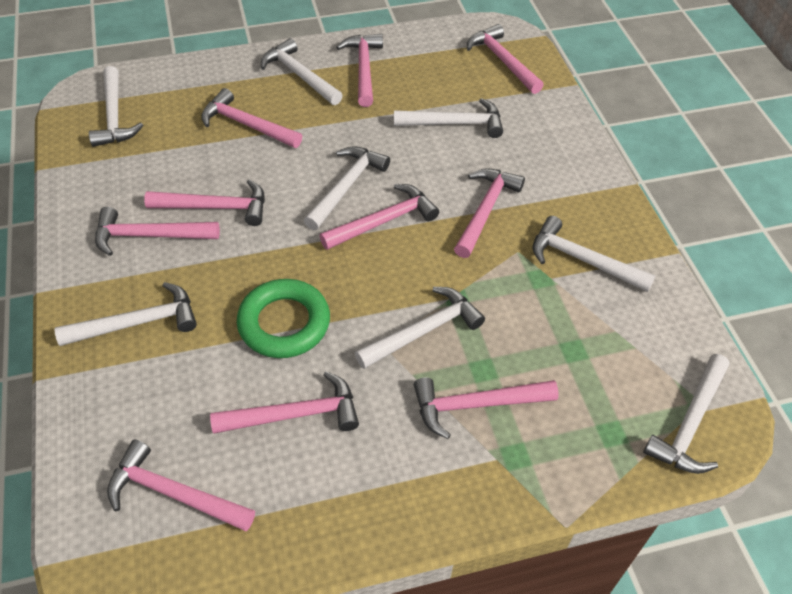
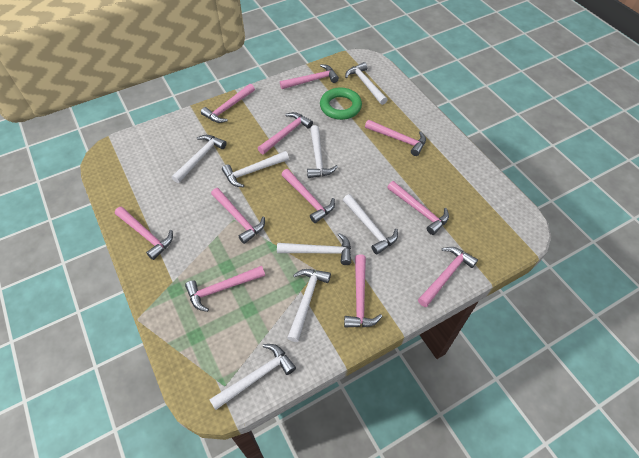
pink hammer: [95,207,220,256] [107,440,255,531] [144,179,265,226] [201,88,302,148] [210,372,359,434] [320,184,439,250] [336,34,383,107] [414,377,559,439] [454,168,525,258] [467,24,543,94] = 10 -> [115,207,173,260] [185,266,265,312] [201,84,255,123] [211,188,265,244] [258,112,313,154] [280,64,339,89] [282,169,335,223] [344,254,382,327] [365,120,426,156] [387,181,449,235] [418,247,478,307] = 11

